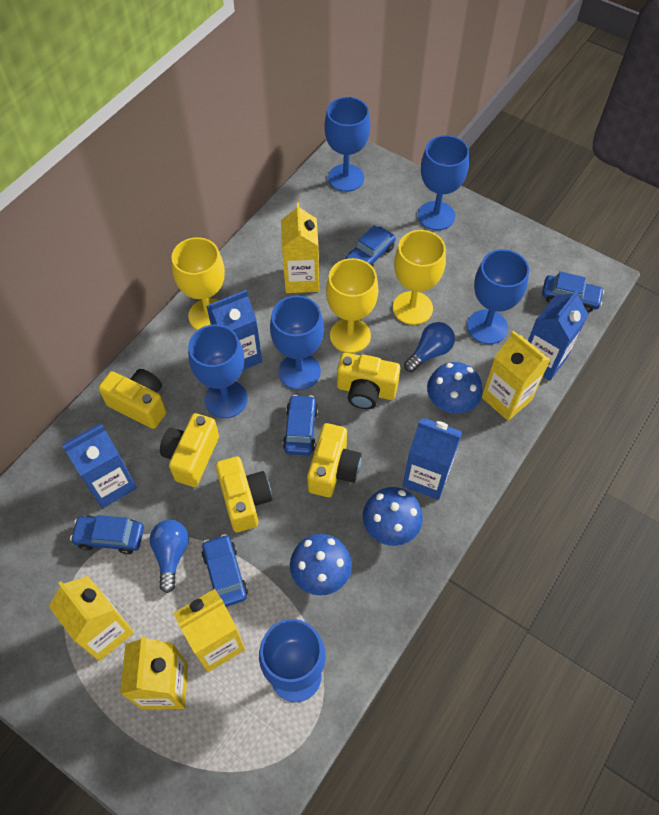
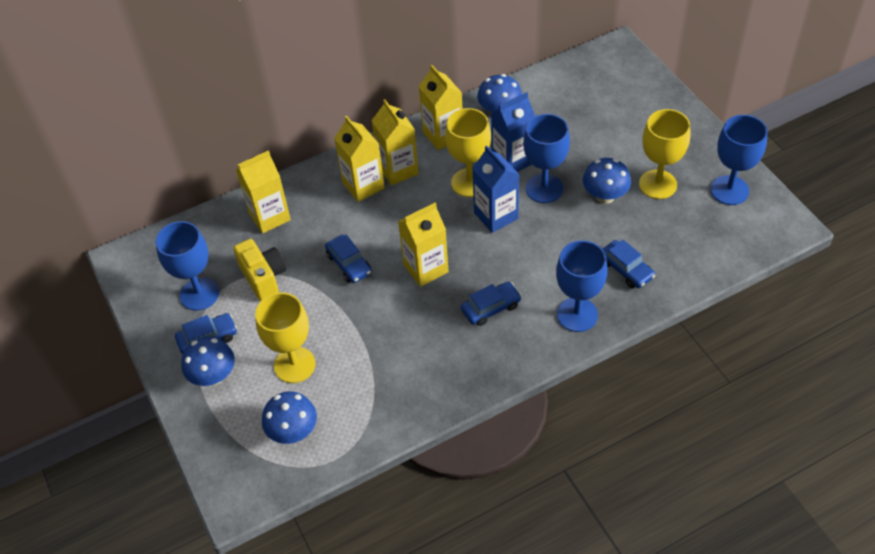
blue car: [70,515,144,554] [202,534,248,607] [283,395,318,455] [346,225,396,267] [542,271,604,312] = 5 -> [175,313,237,354] [325,235,372,283] [461,282,522,326] [603,240,655,288] = 4
blue carton: [62,423,137,508] [206,290,262,370] [403,418,462,500] [528,289,589,380] = 4 -> [472,145,520,233] [491,92,535,172] = 2
blue goblet: [188,324,248,418] [259,619,326,702] [270,296,324,390] [324,97,370,192] [418,135,469,230] [467,249,529,344] = 6 -> [155,221,219,311] [523,114,570,203] [556,240,608,332] [710,115,767,205] = 4
blue light bulb: [149,520,189,593] [404,322,455,372] = 2 -> none = 0
blue mushroom: [290,534,352,595] [363,487,423,546] [427,362,483,413] = 3 -> [181,337,235,386] [262,392,317,444] [477,74,522,111] [583,158,631,204] = 4
yellow camera: [98,369,166,429] [160,413,219,487] [215,456,272,532] [307,423,362,497] [337,353,401,409] = 5 -> [233,239,286,301] = 1

